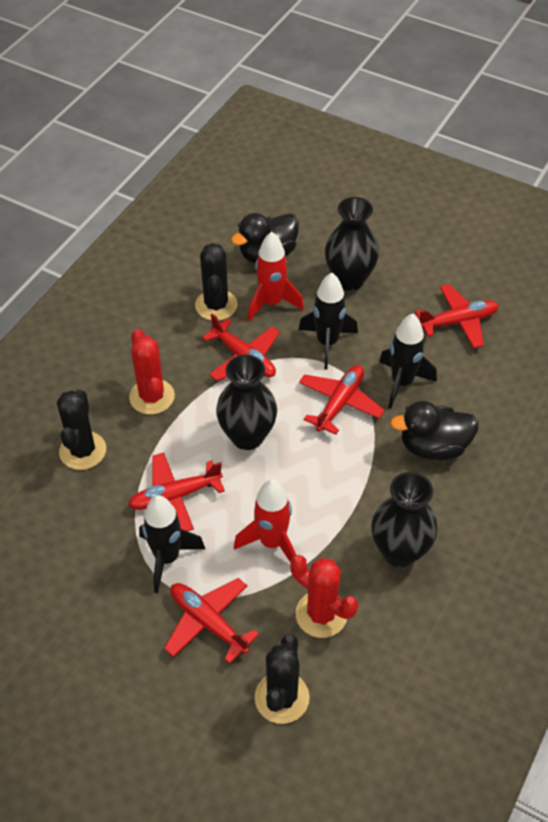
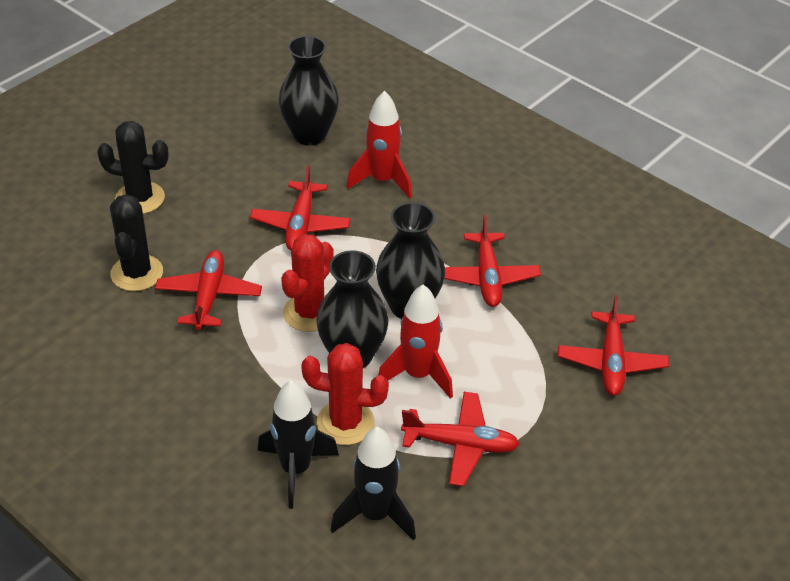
black cactus: [57,389,106,470] [195,243,237,321] [255,634,310,724] = 3 -> [97,121,169,214] [110,194,163,291] = 2
black duck: [231,213,299,263] [390,401,479,460] = 2 -> none = 0
black rocket: [139,495,206,593] [299,273,358,370] [379,314,437,409] = 3 -> [258,380,339,509] [331,427,416,541] = 2

